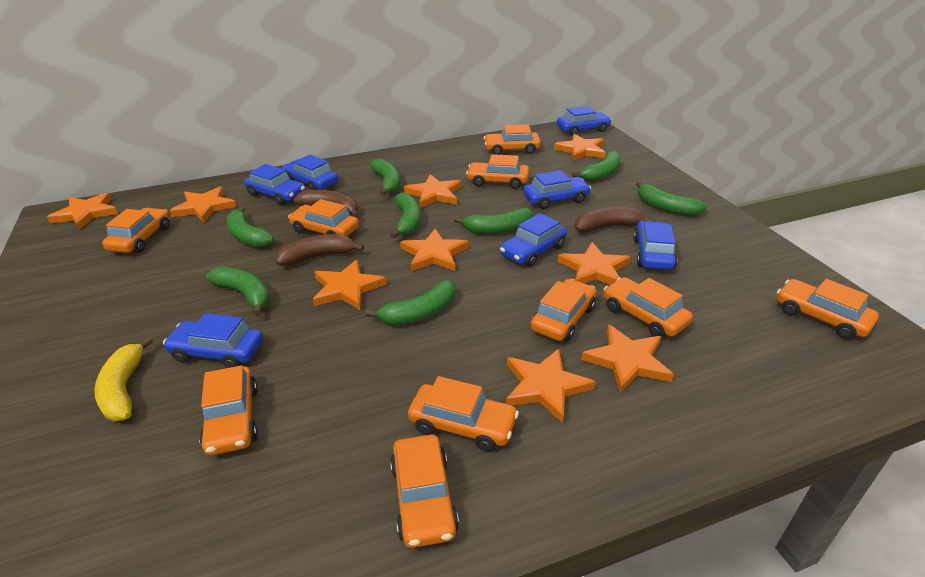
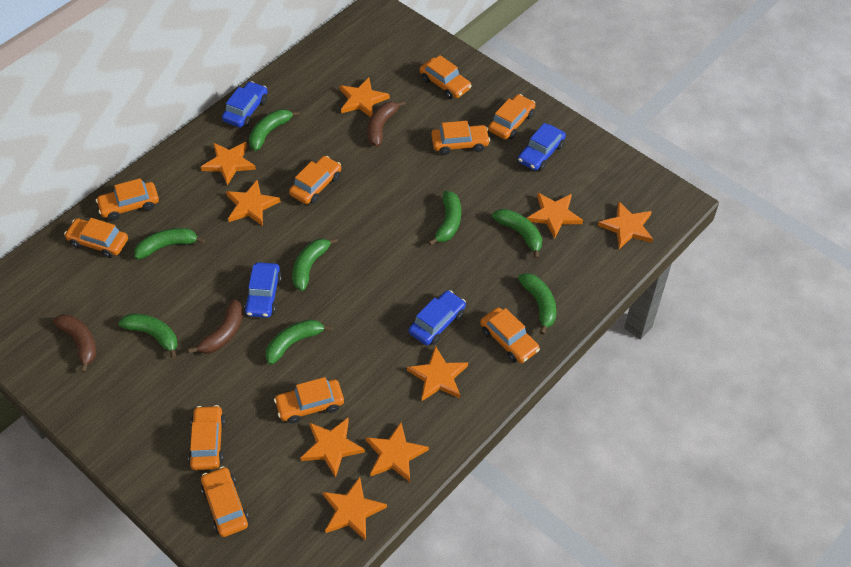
blue car: [163,313,263,368] [244,164,305,205] [282,155,338,190] [500,213,567,267] [523,170,591,209] [557,106,612,136] [633,221,677,270] = 7 -> [222,81,268,127] [244,262,282,318] [409,290,466,345] [518,123,566,171] = 4
yellow banana: [94,336,153,421] = 1 -> none = 0

